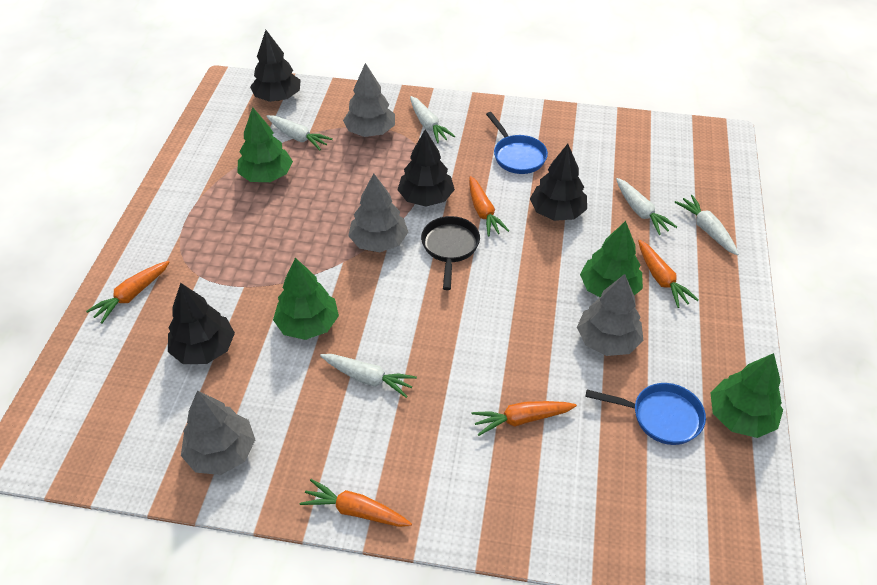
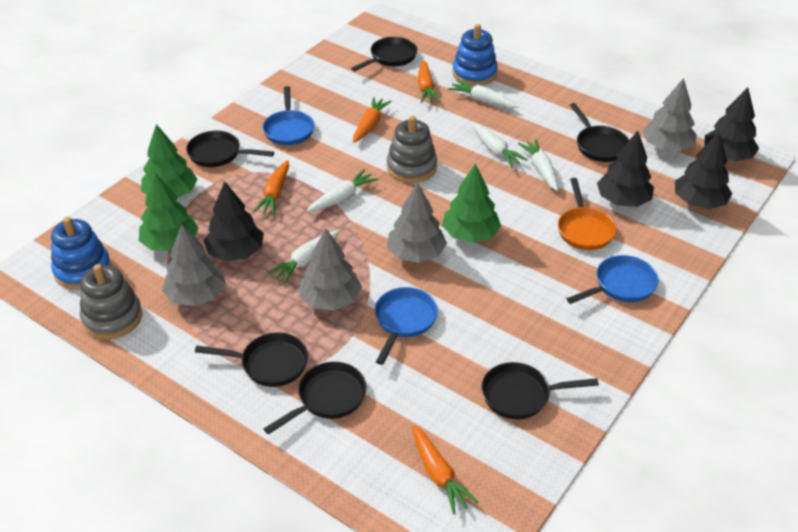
black pan: [421,216,480,290] = 1 -> [186,131,274,167] [195,333,308,387] [264,362,367,435] [351,37,417,71] [481,362,599,419] [570,103,629,162] = 6
blue pan: [486,112,548,174] [586,383,706,445] = 2 -> [263,86,314,145] [375,287,438,365] [566,255,658,304] = 3
blue stacking toy: none = 0 -> [51,217,111,290] [452,24,498,86] = 2
green tree: [238,107,293,182] [273,258,339,340] [580,221,643,297] [710,353,783,438] = 4 -> [139,173,198,251] [141,124,198,198] [442,163,501,243] = 3
grey stacking toy: none = 0 -> [80,264,142,339] [387,116,437,183] = 2
orange carrot: [86,261,170,323] [300,479,412,527] [469,176,509,236] [471,401,577,436] [638,240,699,308] = 5 -> [253,160,289,215] [353,97,392,143] [412,425,479,515] [418,60,440,103] = 4
orange pan: none = 0 -> [558,178,616,250] = 1

